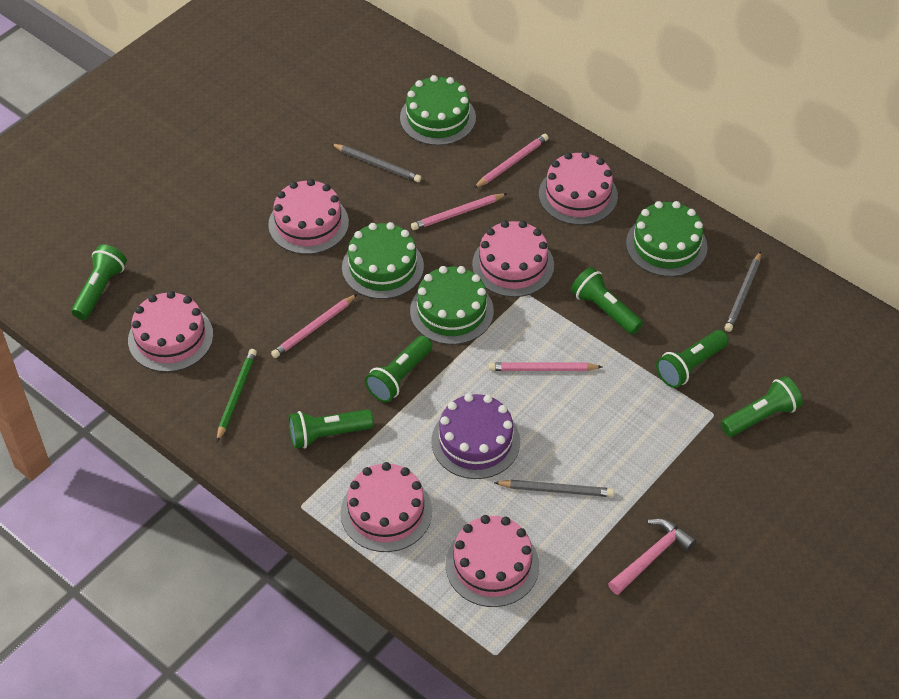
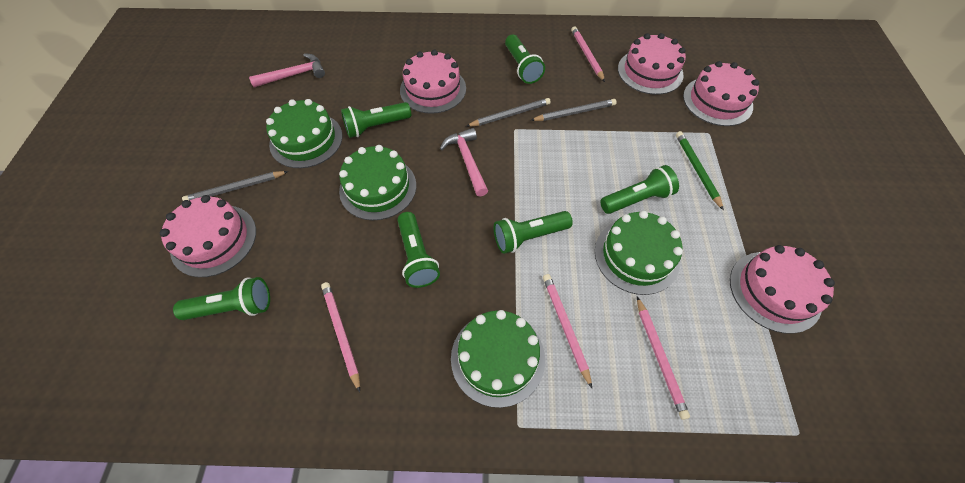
pink cake: [128,291,213,372] [268,179,349,254] [340,462,432,552] [446,515,539,607] [472,220,554,297] [539,151,618,225] = 6 -> [160,195,256,277] [400,50,466,114] [618,33,686,95] [683,61,759,126] [730,245,835,334] = 5
pink hammer: [608,519,696,595] = 1 -> [249,53,325,87] [440,128,488,197] = 2
purple cake: [431,393,520,479] = 1 -> none = 0

